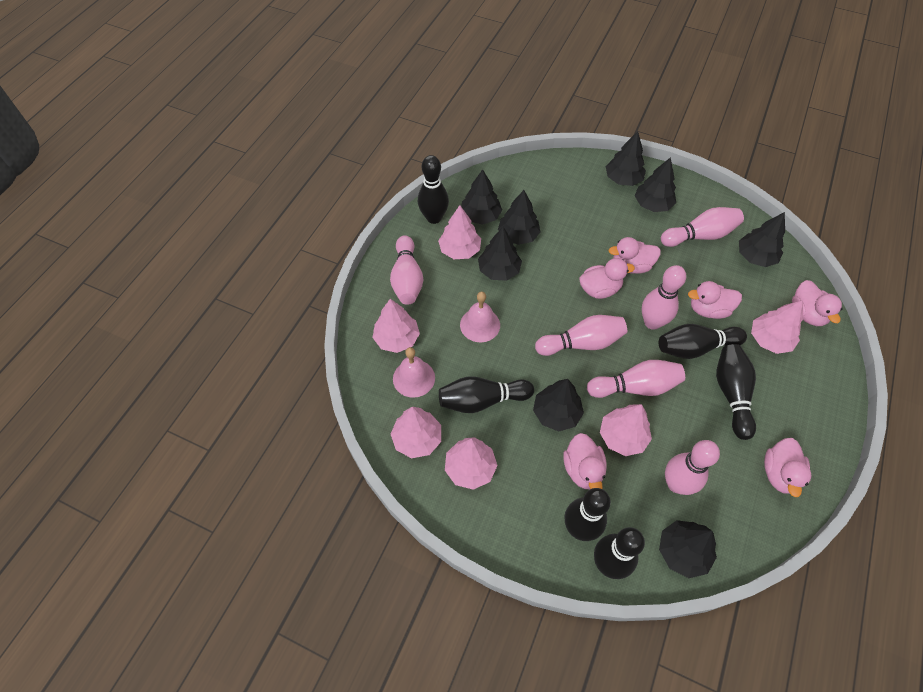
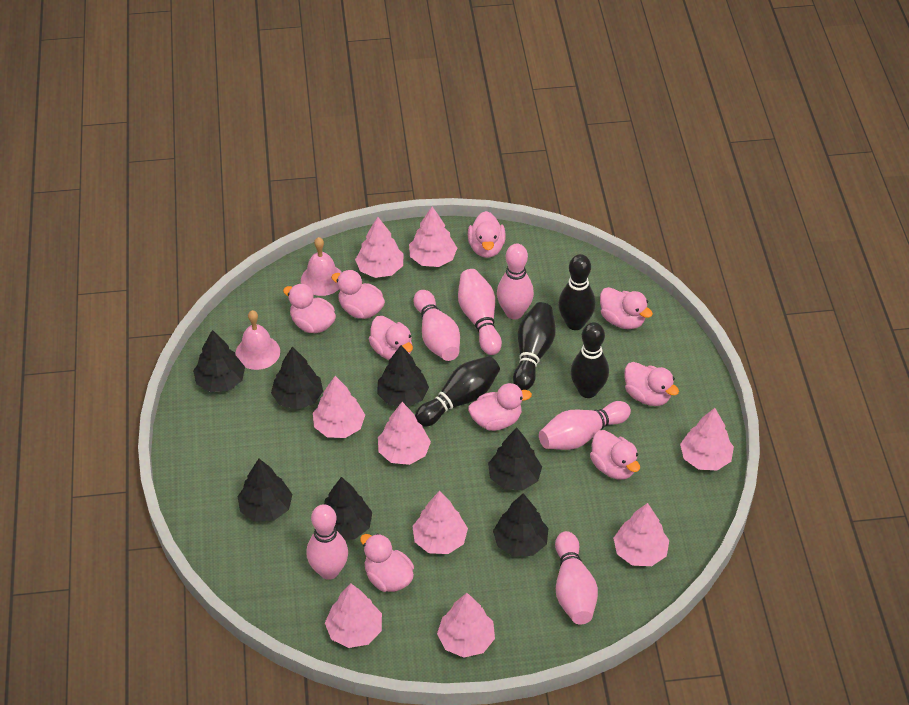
black bowling pin: [418,155,449,224] [439,376,534,413] [564,488,611,541] [594,527,645,579] [659,324,747,359] [716,344,756,440] = 6 -> [415,356,500,427] [513,302,556,390] [558,254,596,330] [571,322,609,398] = 4
black tree: [461,170,502,225] [478,227,522,281] [498,190,541,245] [533,379,584,431] [606,131,646,186] [635,157,676,212] [659,520,717,578] [739,212,785,267] = 8 -> [193,330,245,392] [237,459,292,521] [271,346,323,410] [324,477,372,540] [377,345,429,407] [488,428,542,490] [493,493,548,557] = 7
pink duck: [563,433,607,489] [579,258,635,299] [609,237,661,274] [688,281,742,319] [764,438,811,497] [792,280,843,326] = 6 -> [283,284,336,333] [331,270,385,319] [360,533,414,592] [369,316,413,360] [468,211,506,258] [468,383,532,431] [590,430,640,480] [600,287,653,329] [624,362,679,406] = 9
pink tree: [373,299,420,353] [391,407,441,458] [438,205,481,259] [445,437,498,490] [600,404,652,456] [751,300,803,354] = 6 -> [313,376,365,438] [325,583,382,648] [355,217,404,278] [378,402,431,465] [409,207,457,267] [413,491,468,554] [437,593,495,658] [613,503,669,566] [680,408,734,470] = 9

